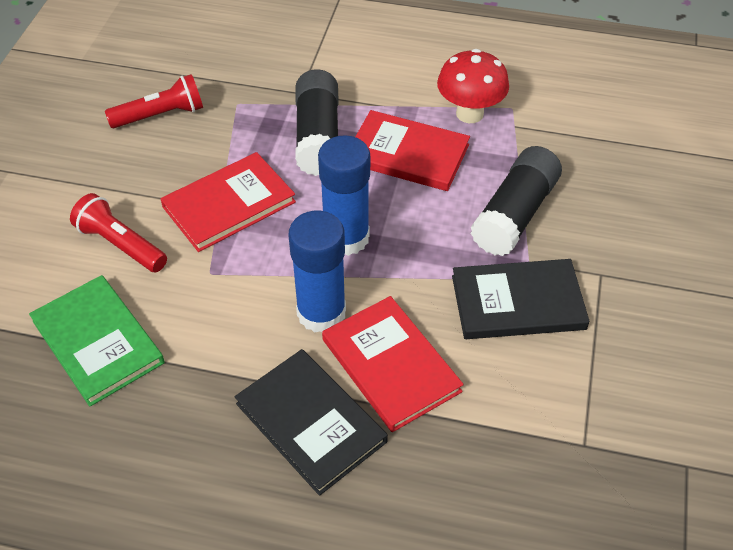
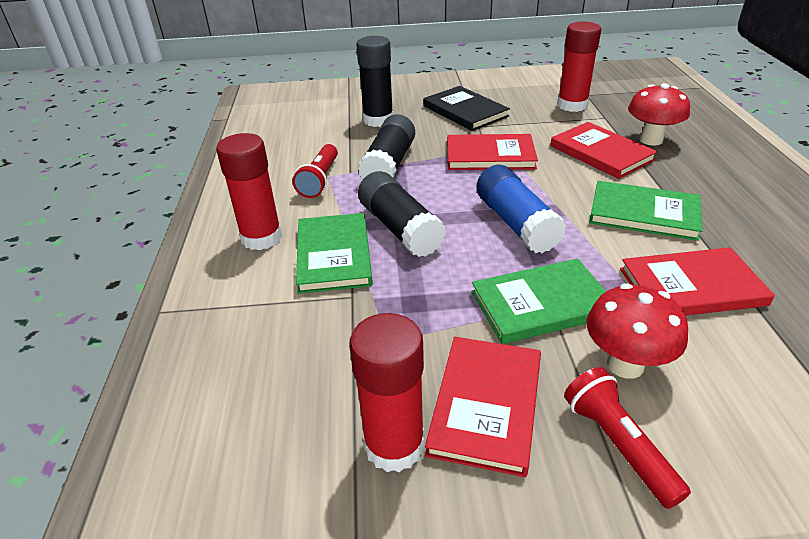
black book: [235,349,388,496] [452,259,589,339] = 2 -> [423,86,510,131] = 1
black glue stick: [295,69,339,176] [470,146,562,256] = 2 -> [356,36,393,127] [358,114,415,180] [358,171,446,257] = 3
blue glue stick: [288,211,346,333] [318,135,370,256] = 2 -> [477,165,566,253] = 1
green book: [29,275,165,407] = 1 -> [296,213,373,294] [471,258,606,344] [589,181,703,241] = 3
red book: [160,152,296,252] [322,296,464,432] [355,110,470,191] = 3 -> [425,337,541,477] [447,134,538,170] [550,122,658,179] [620,247,775,316] = 4
red glue stick: none = 0 -> [216,133,282,250] [349,313,424,472] [557,21,601,112] = 3
red mushroom: [437,49,509,123] = 1 -> [587,284,688,379] [628,83,690,145] = 2

